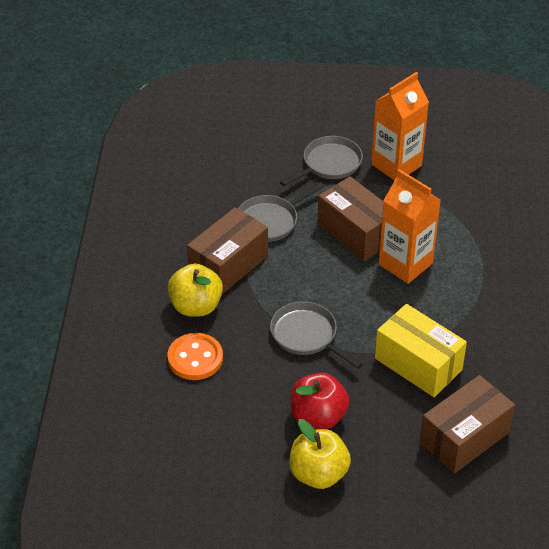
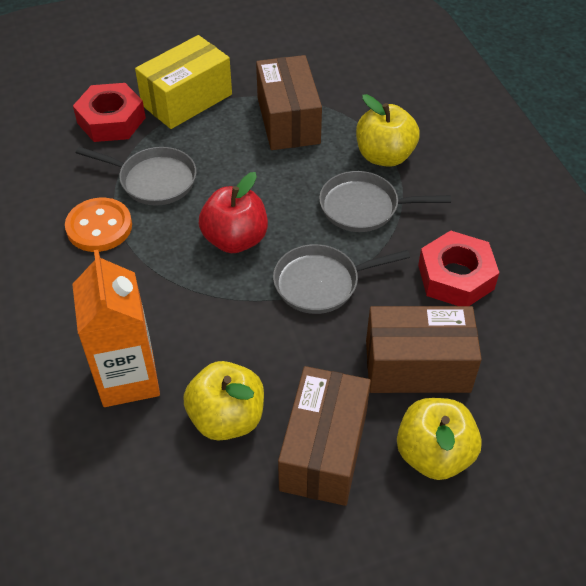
orange carton: [371,72,429,181] [379,169,441,284] = 2 -> [72,250,160,407] = 1
red nut: none = 0 -> [73,83,146,142] [418,230,499,306] = 2
yellow apple: [168,263,223,317] [289,419,351,489] = 2 -> [183,361,264,441] [356,94,420,167] [397,398,482,480] = 3

